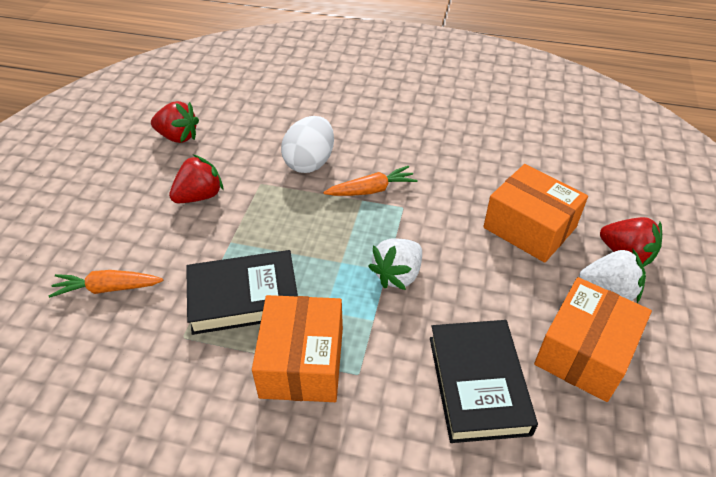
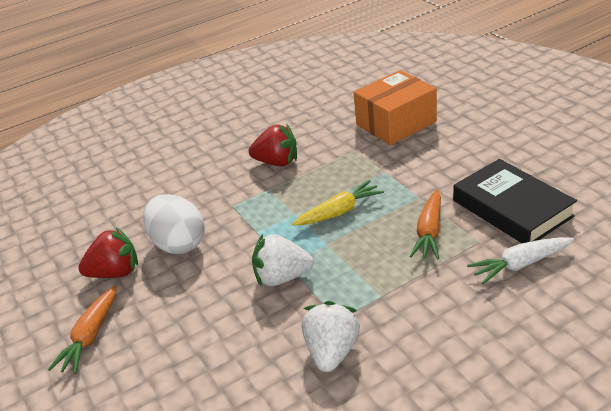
black book: [186,250,298,335] [430,320,538,443] = 2 -> [453,159,577,243] = 1
orange box: [252,295,343,402] [483,164,588,263] [534,277,652,402] = 3 -> [354,70,437,145] = 1
red strawberry: [151,101,199,143] [169,155,223,203] [600,217,662,267] = 3 -> [78,227,138,278] [249,124,297,166] = 2
white carrot: none = 0 -> [467,237,574,284] = 1
yellow carrot: none = 0 -> [292,180,384,226] = 1

